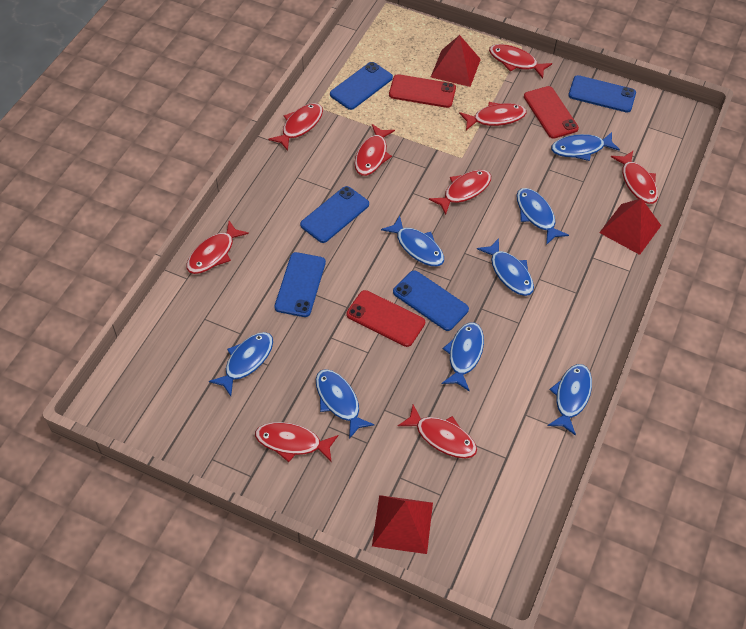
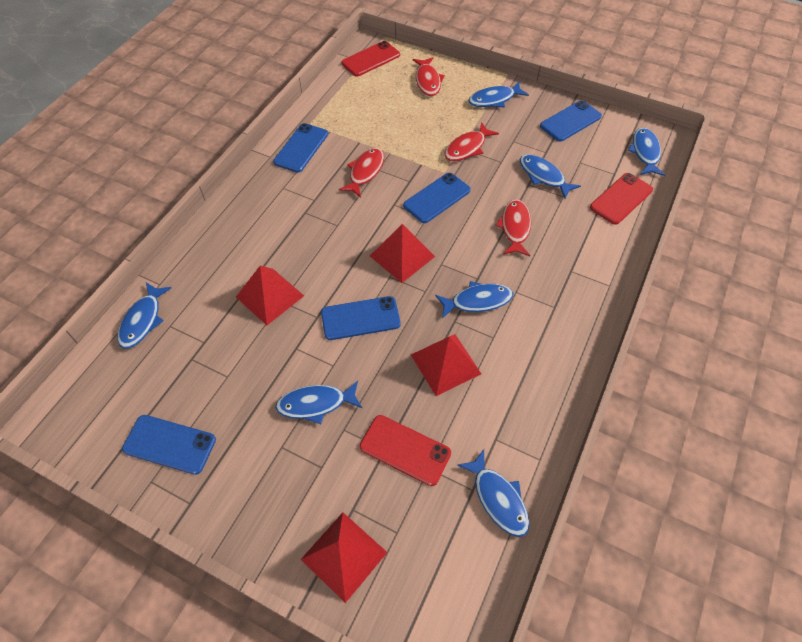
blue fish: [209,332,273,396] [316,369,375,439] [381,216,444,266] [441,322,484,391] [477,238,534,296] [516,188,569,245] [547,364,592,436] [551,132,620,161] = 8 -> [118,282,172,349] [275,381,362,424] [435,281,513,319] [457,449,530,537] [468,82,529,108] [520,154,581,199] [628,128,665,176] = 7
red fish: [186,221,249,274] [255,422,338,462] [268,103,323,151] [355,124,395,176] [398,405,477,458] [429,170,491,215] [459,102,527,130] [489,44,552,79] [611,151,658,204] = 9 -> [339,148,384,198] [413,57,445,96] [444,122,499,161] [495,199,531,256] = 4
red pyramid: [372,495,433,554] [431,35,481,87] [599,198,661,255] = 3 -> [236,266,304,325] [300,512,388,603] [370,224,435,283] [411,334,481,396] = 4

